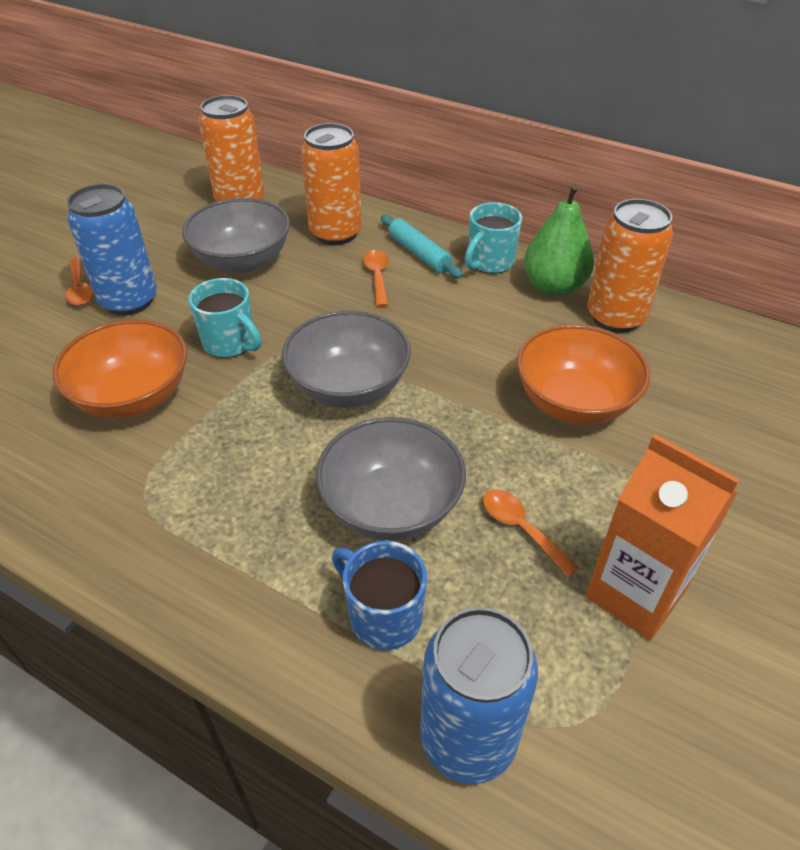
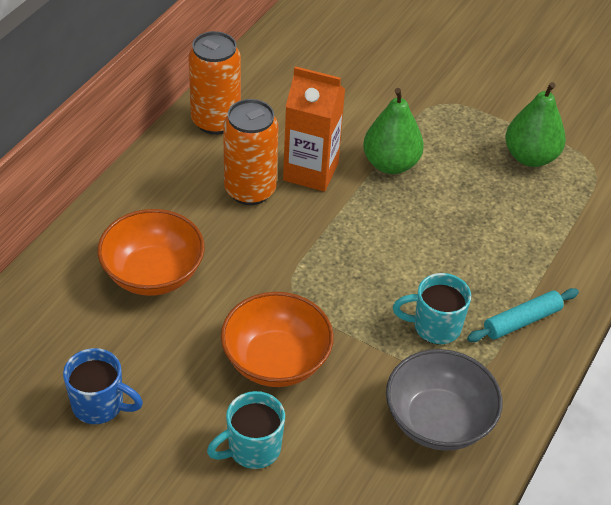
blue can: [67,184,157,316] [420,607,538,784] = 2 -> none = 0
green pear: [524,184,594,296] = 1 -> [363,88,424,174] [505,82,566,167] = 2
grey bowl: [182,198,290,273] [282,310,411,408] [316,417,466,541] = 3 -> [386,349,503,451] = 1
orange can: [199,95,265,201] [301,123,362,245] [587,199,673,333] = 3 -> [188,31,241,135] [223,99,278,205] = 2
orange spoon: [66,258,93,306] [363,250,389,307] [483,489,579,577] = 3 -> none = 0

